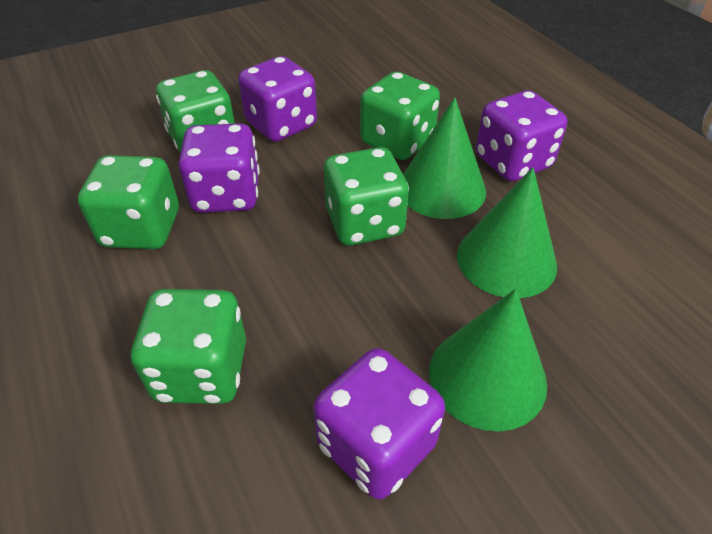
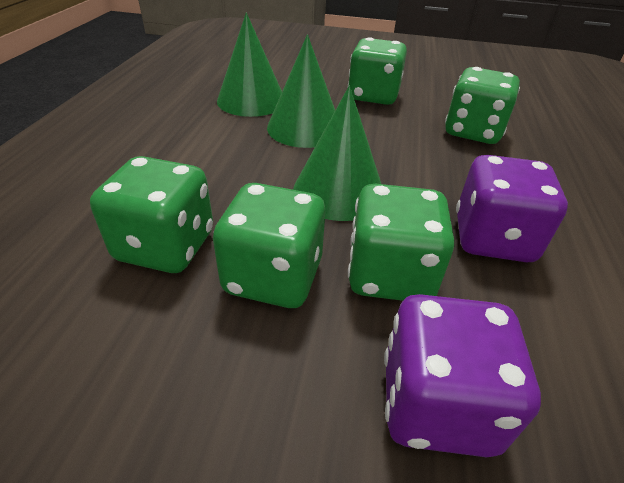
purple dice: [179,123,260,213] [238,56,317,142] [313,348,445,499] [476,90,567,181] = 4 -> [384,294,541,457] [456,155,568,262] = 2

